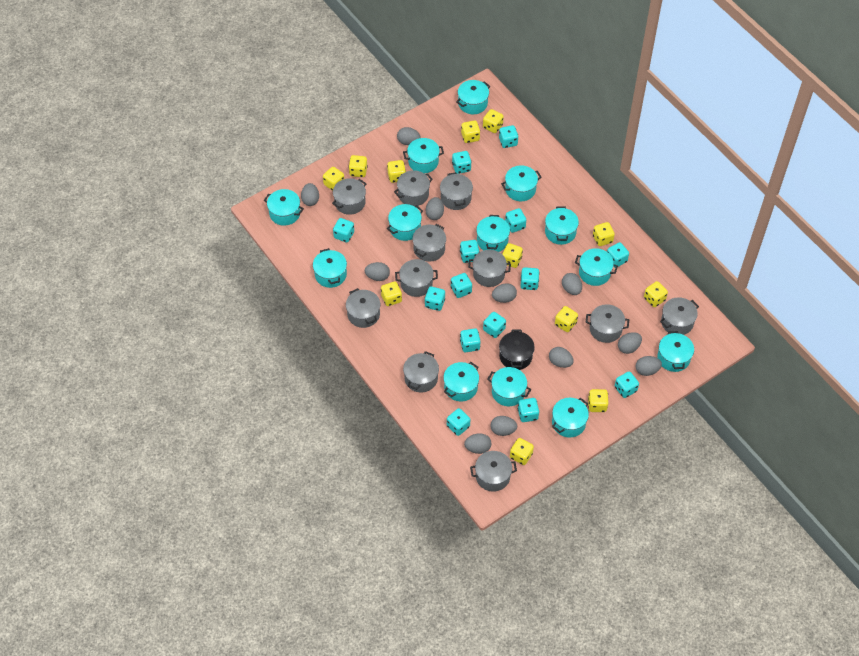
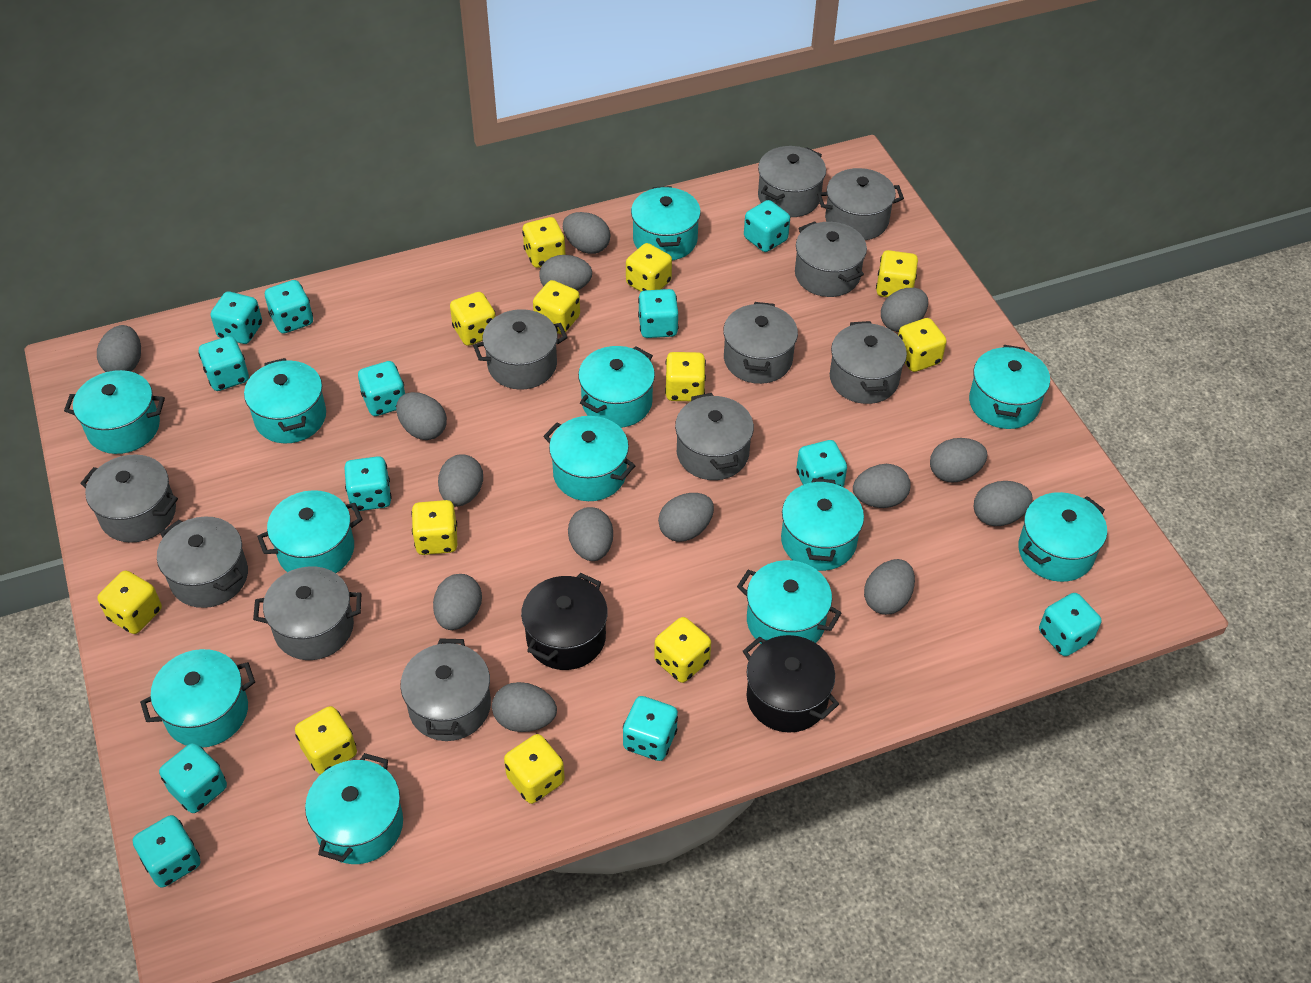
black pot: [499,329,535,370] = 1 -> [521,573,608,670] [743,635,839,733] = 2
grey egg: [301,183,319,206] [365,262,390,281] [397,127,420,145] [426,197,444,220] [464,433,491,454] [490,416,518,436] [492,283,517,303] [549,347,574,368] [562,273,582,295] [618,333,642,354] [635,356,662,376] = 11 -> [97,325,141,372] [396,392,447,440] [433,574,482,630] [438,454,483,506] [492,682,557,732] [540,255,592,291] [563,212,611,254] [568,507,613,561] [658,493,714,542] [853,464,911,508] [864,559,915,615] [881,288,928,332] [930,438,988,483] [974,481,1033,526] = 14
turquoise dice: [333,218,354,242] [425,286,445,311] [447,408,470,436] [451,273,472,298] [452,151,472,174] [460,240,480,263] [460,328,480,352] [483,312,506,338] [499,125,519,148] [505,208,526,233] [518,398,539,422] [521,267,540,290] [607,242,629,268] [615,372,639,398] = 14 -> [133,815,201,888] [159,743,227,813] [198,336,249,391] [210,292,262,344] [265,280,313,334] [344,456,392,511] [358,361,405,416] [623,696,678,761] [638,289,678,338] [744,200,790,252] [796,440,847,487] [1039,593,1101,656] = 12
turquoise pot: [264,189,304,226] [313,248,347,288] [387,204,423,241] [403,138,444,173] [443,362,479,402] [456,80,490,114] [476,215,510,252] [487,367,531,406] [501,165,542,201] [545,206,579,245] [552,398,589,438] [575,248,618,286] [657,331,694,372] = 13 -> [64,370,165,454] [140,649,255,748] [244,358,326,443] [257,490,363,573] [305,753,403,864] [543,416,636,501] [578,346,655,428] [631,186,701,260] [737,560,841,644] [781,478,864,571] [969,345,1050,429] [1018,492,1107,582] = 12

